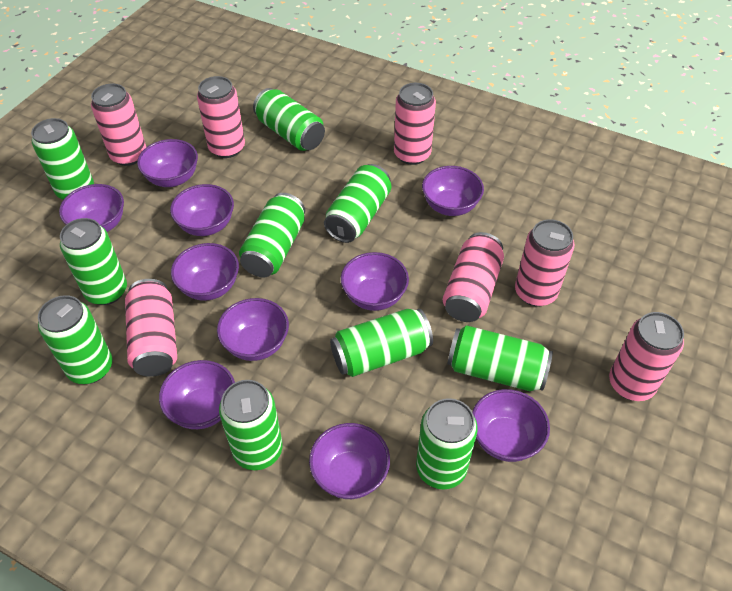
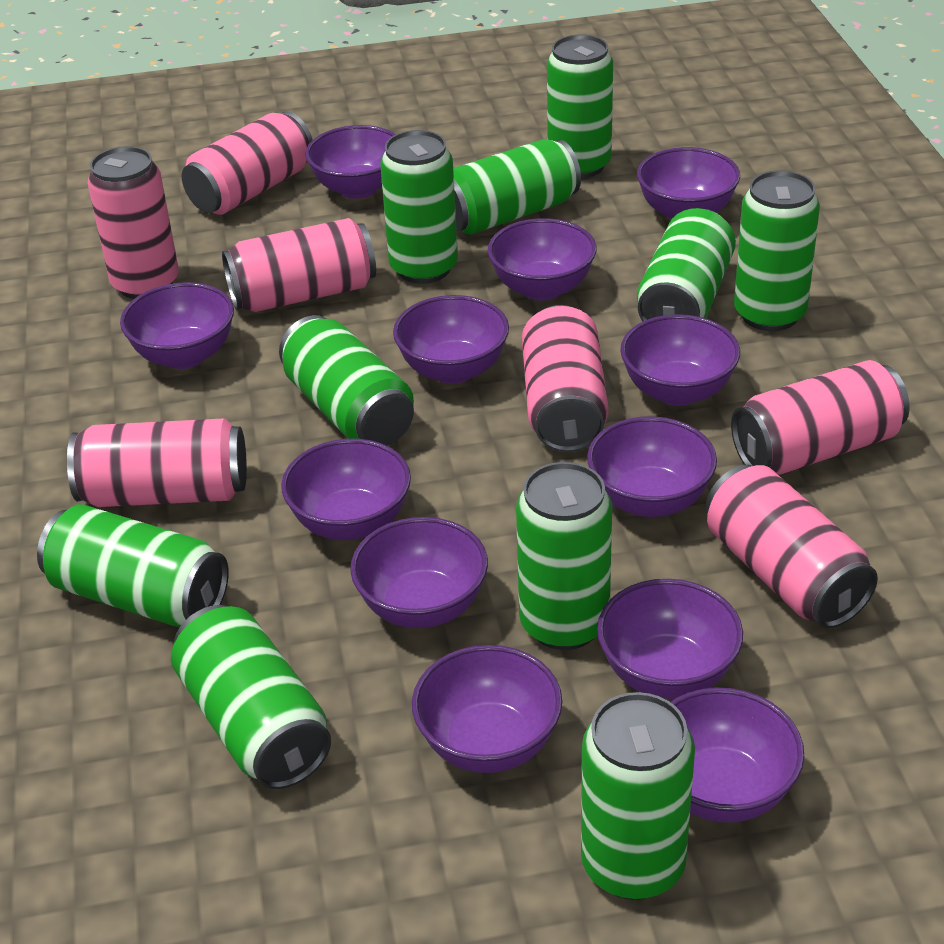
purple bowl: [59,184,124,232] [137,139,198,187] [159,360,235,429] [170,184,234,236] [171,243,239,301] [217,298,289,361] [309,423,390,499] [341,252,409,311] [422,166,484,216] [472,389,550,462] = 10 -> [120,282,234,369] [281,439,411,540] [305,125,396,199] [350,517,488,628] [393,295,509,384] [412,645,562,773] [488,218,597,301] [587,416,717,517] [597,579,743,699] [620,314,740,406] [637,147,740,220] [671,688,804,823] = 12

